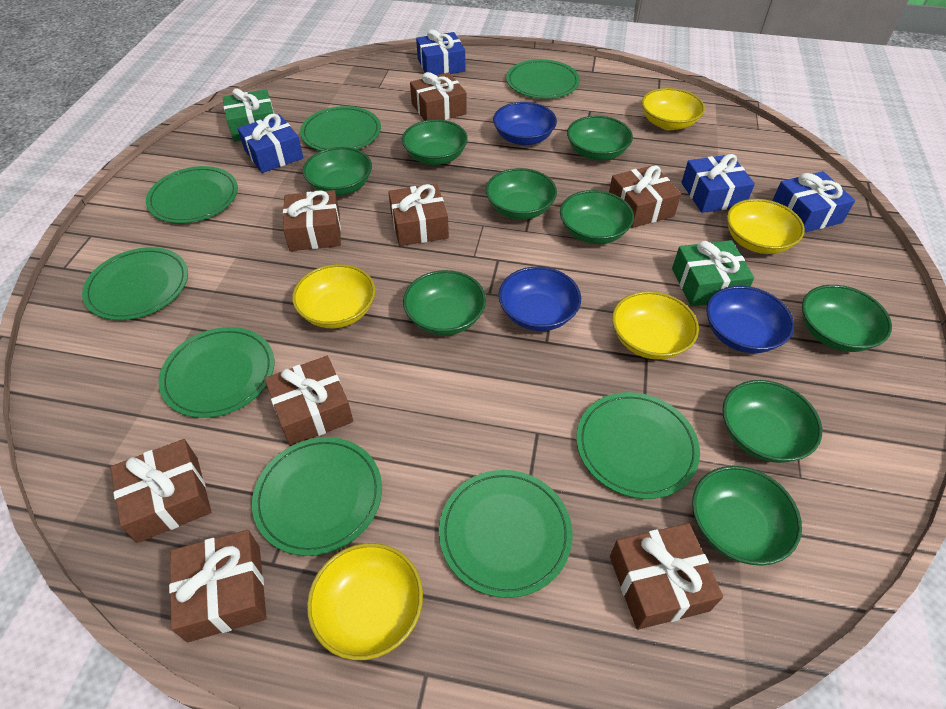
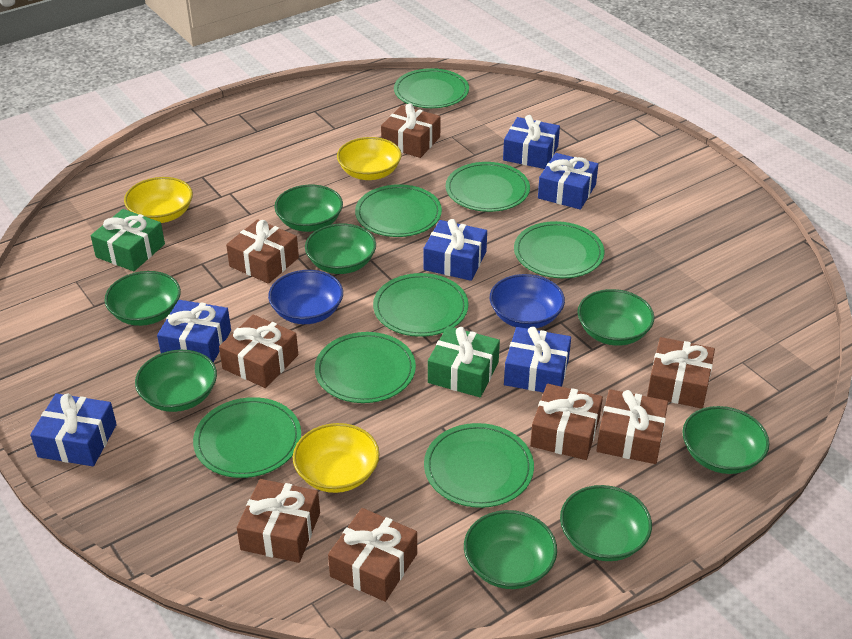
blue bowl: [493,102,557,145] [498,267,581,331] [706,286,794,353] = 3 -> [268,270,343,324] [490,274,565,329] = 2
blue gift: [238,114,303,173] [416,29,465,75] [681,154,755,213] [772,171,855,233] = 4 -> [30,394,117,466] [157,300,231,363] [424,219,487,281] [503,115,560,169] [504,326,571,393] [538,153,598,210] = 6
green bowl: [303,147,372,196] [402,120,468,165] [403,270,486,336] [486,168,557,220] [560,190,634,244] [567,116,633,161] [692,466,802,566] [722,380,822,463] [802,285,892,352] = 9 -> [104,271,181,326] [135,350,217,412] [274,185,343,232] [305,224,376,274] [464,510,557,589] [560,485,652,561] [577,289,654,346] [682,406,770,474] = 8
yellow bowl: [292,264,375,328] [307,543,423,660] [612,291,699,360] [642,88,705,130] [727,199,805,254] = 5 -> [124,177,193,223] [293,423,380,493] [337,137,402,180] = 3

